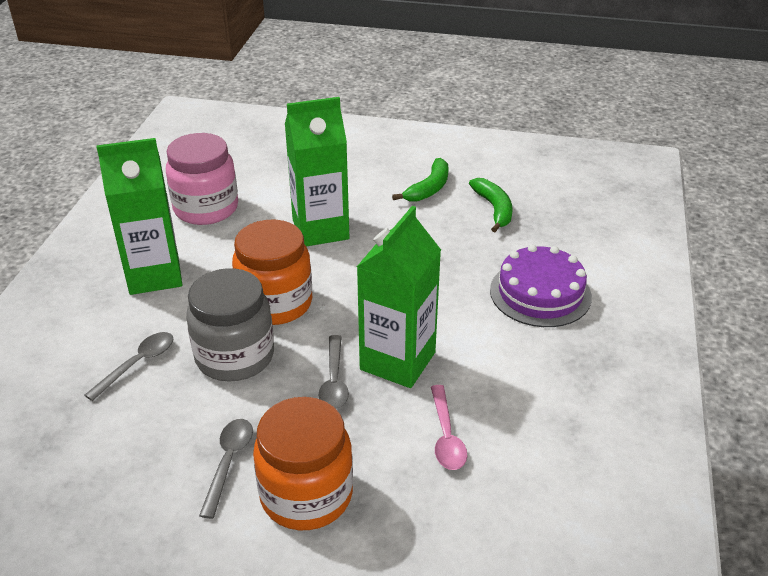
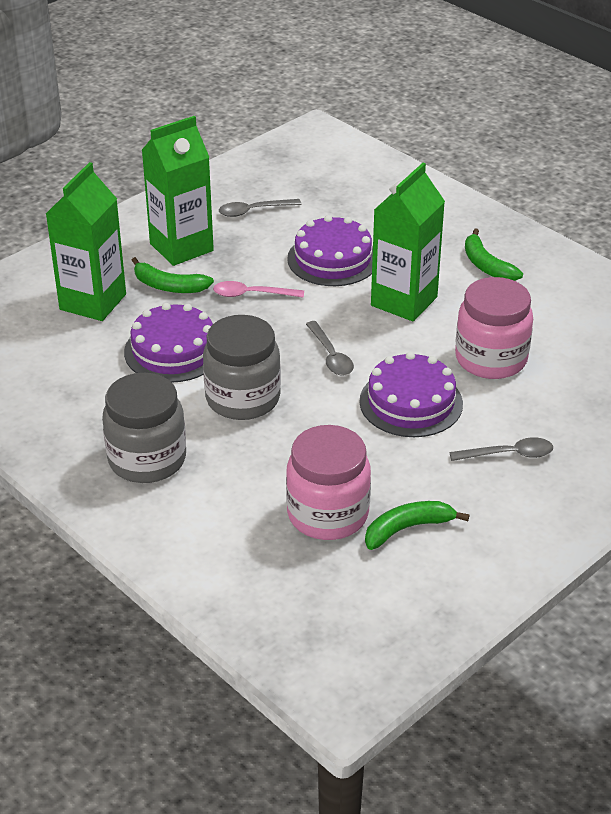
green banana: [392,158,449,202] [469,178,513,232] = 2 -> [131,257,214,293] [365,501,470,550] [465,229,523,281] = 3
grey jar: [186,268,274,382] = 1 -> [102,373,186,483] [203,315,281,420] = 2
orange jar: [232,220,312,325] [253,397,353,530] = 2 -> none = 0
pink jar: [166,133,238,225] = 1 -> [286,425,371,540] [455,277,533,379] = 2
purple cake: [490,244,592,327] = 1 -> [124,303,213,383] [287,215,373,286] [359,352,463,437] = 3

